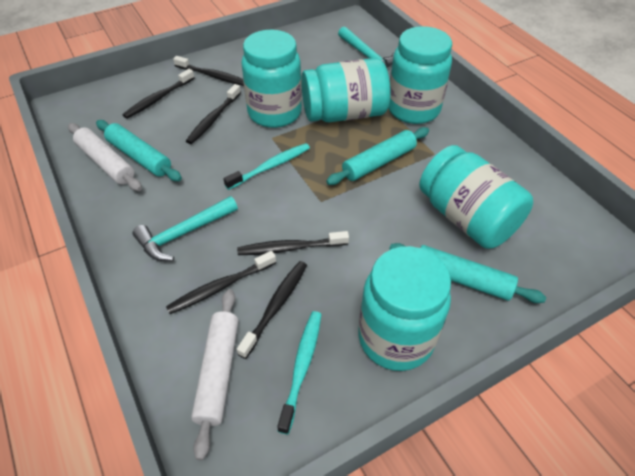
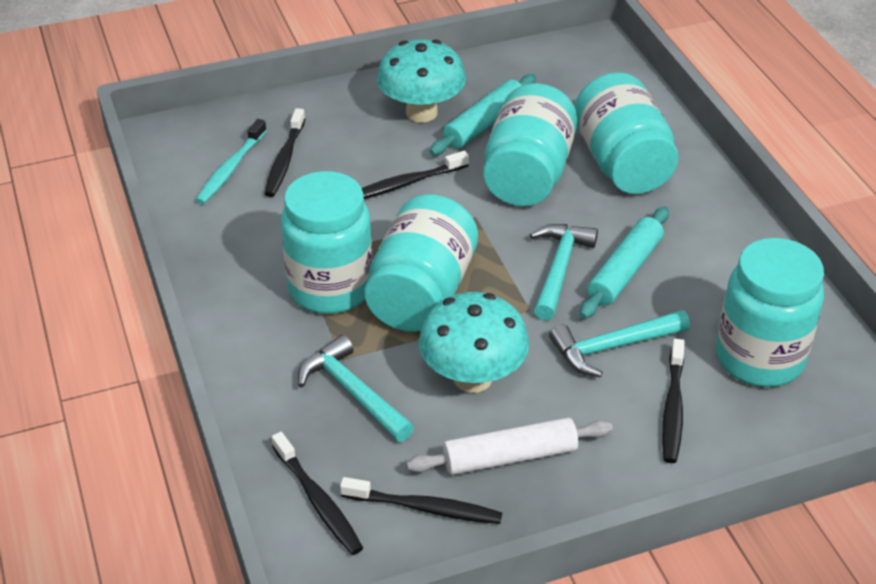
black toothbrush: [123,69,195,119] [166,251,276,314] [173,56,244,86] [186,84,241,144] [237,231,349,255] [237,261,307,359] = 6 -> [264,108,305,197] [272,432,363,555] [340,477,502,524] [362,151,469,199] [662,339,685,463] = 5
turquoise hammer: [133,196,238,261] [338,26,394,68] = 2 -> [298,335,414,442] [530,224,598,320] [549,310,690,377] = 3
turquoise mushroom: none = 0 -> [377,39,466,123] [419,292,529,393] = 2
turquoise rolling pin: [96,120,182,181] [326,127,429,185] [389,243,546,303] = 3 -> [430,74,536,155] [580,207,669,319] = 2
turquoise toothbrush: [223,143,310,190] [277,311,322,434] = 2 -> [196,119,267,204] = 1
white rolling pin: [68,123,142,191] [191,289,238,460] = 2 -> [406,418,613,475] = 1

